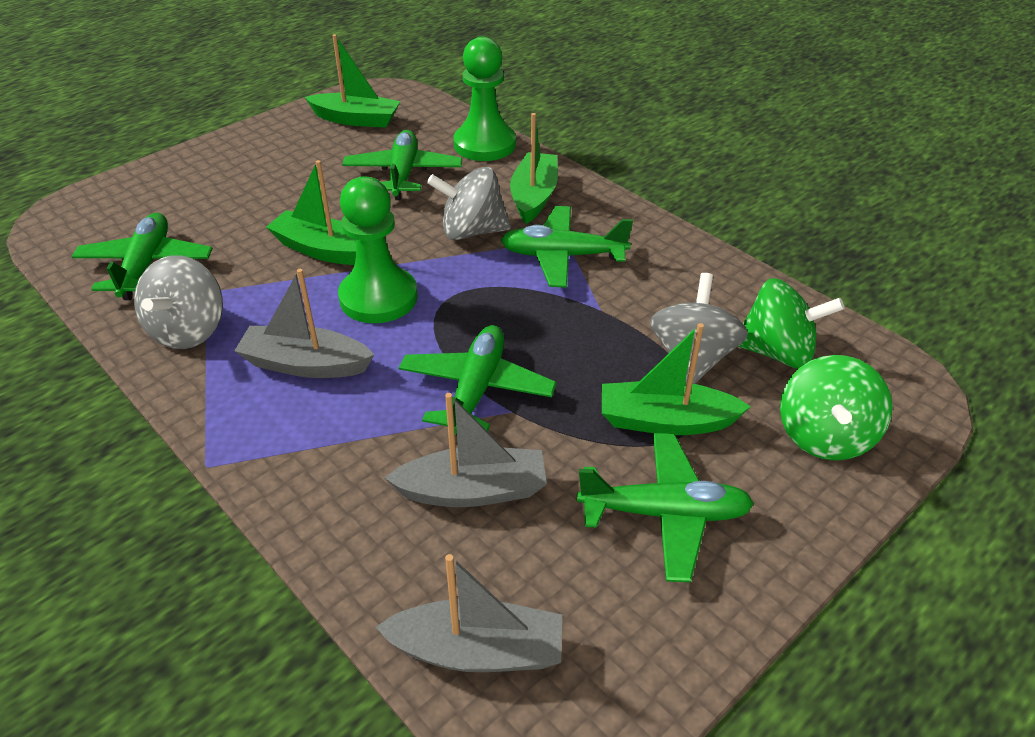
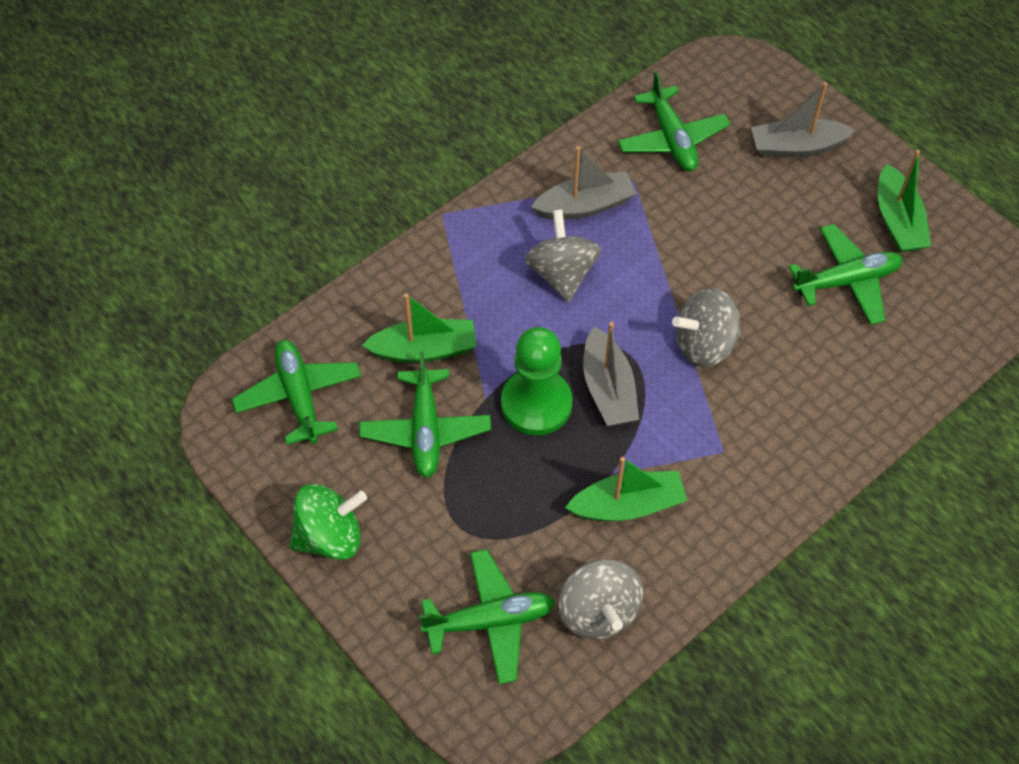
green boat: [266,160,356,265] [305,34,401,128] [510,113,558,224] [602,323,751,435] = 4 -> [362,294,477,363] [565,457,687,521] [878,150,931,253] = 3
green pawn: [338,177,418,323] [454,37,516,161] = 2 -> [501,327,573,436] = 1
green spinning top: [738,278,845,369] [780,355,892,460] = 2 -> [290,484,367,560] = 1

